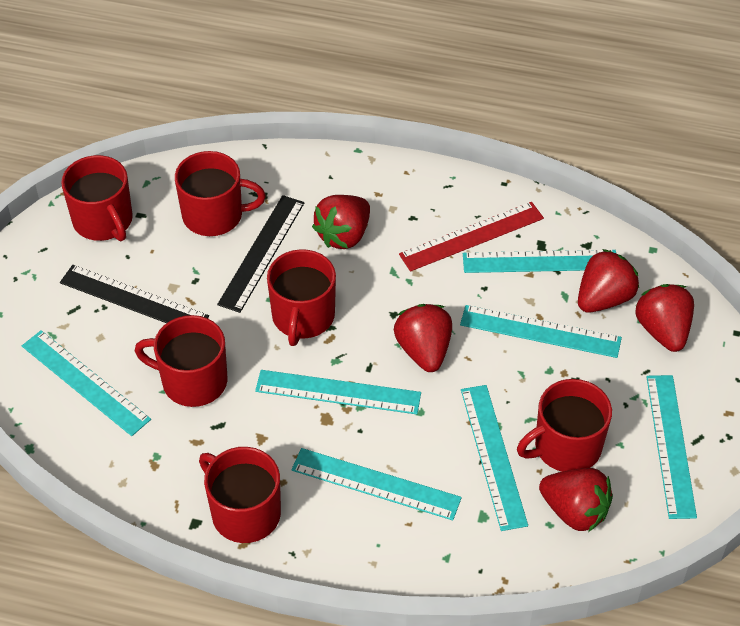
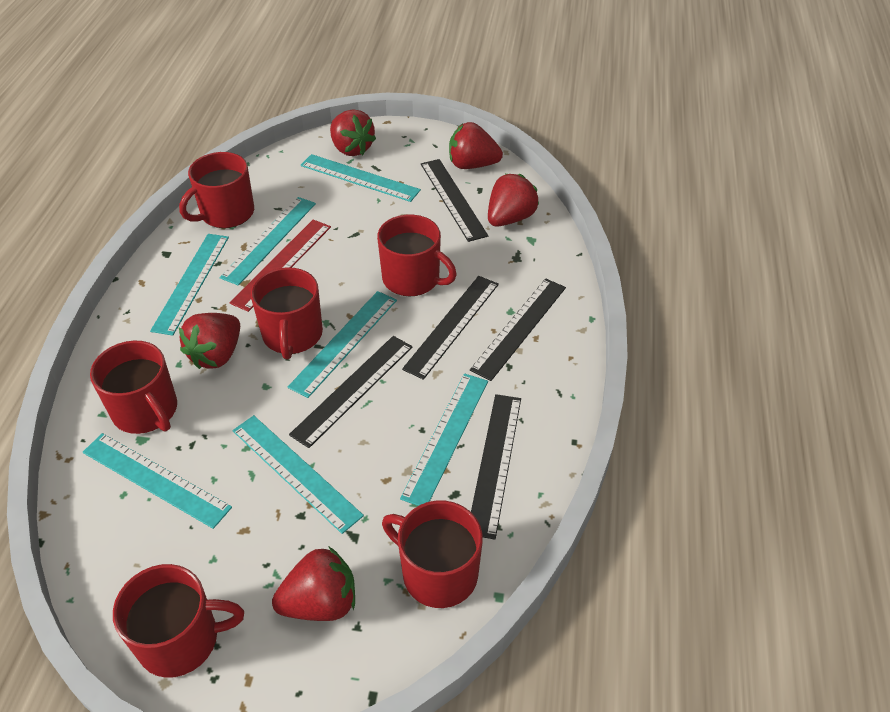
black ruler: [60,265,209,323] [217,195,305,313] = 2 -> [289,336,413,448] [402,276,499,380] [421,159,488,242] [470,278,566,381] [471,394,521,540] = 5

